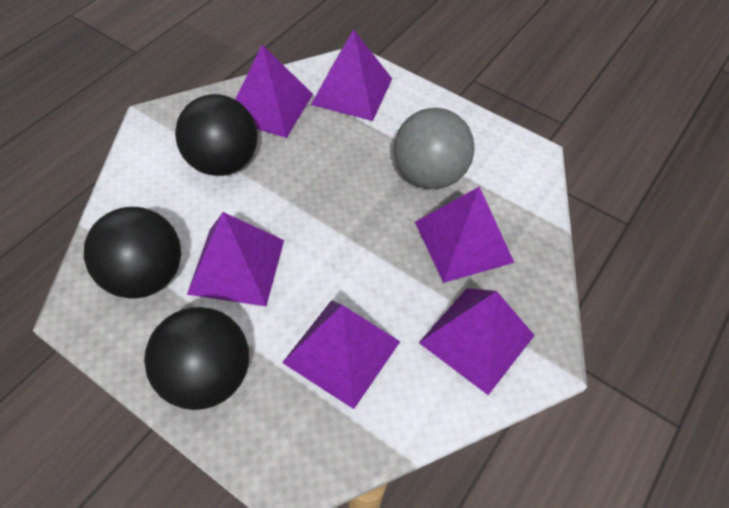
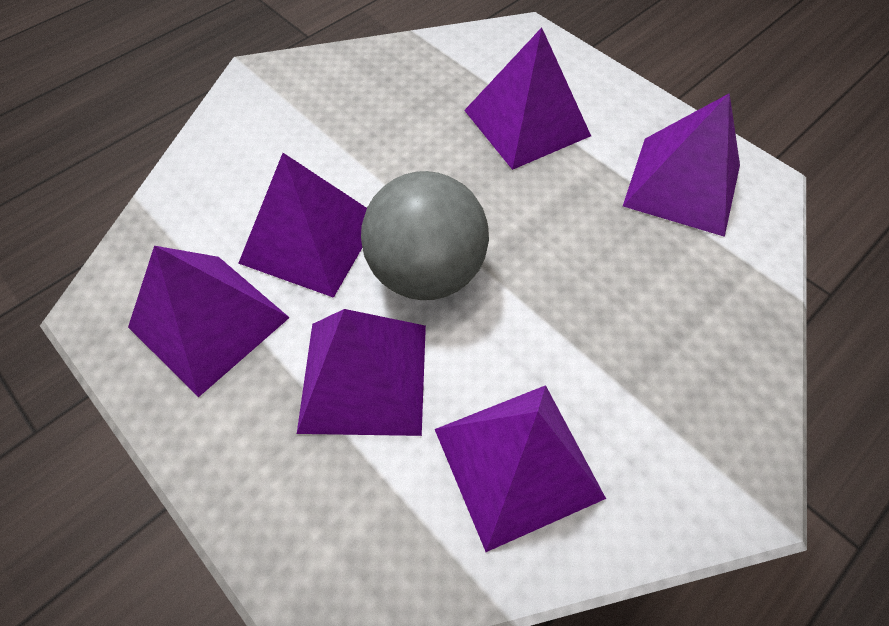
black ball: [84,207,181,298] [144,307,249,410] [175,94,257,176] = 3 -> none = 0

